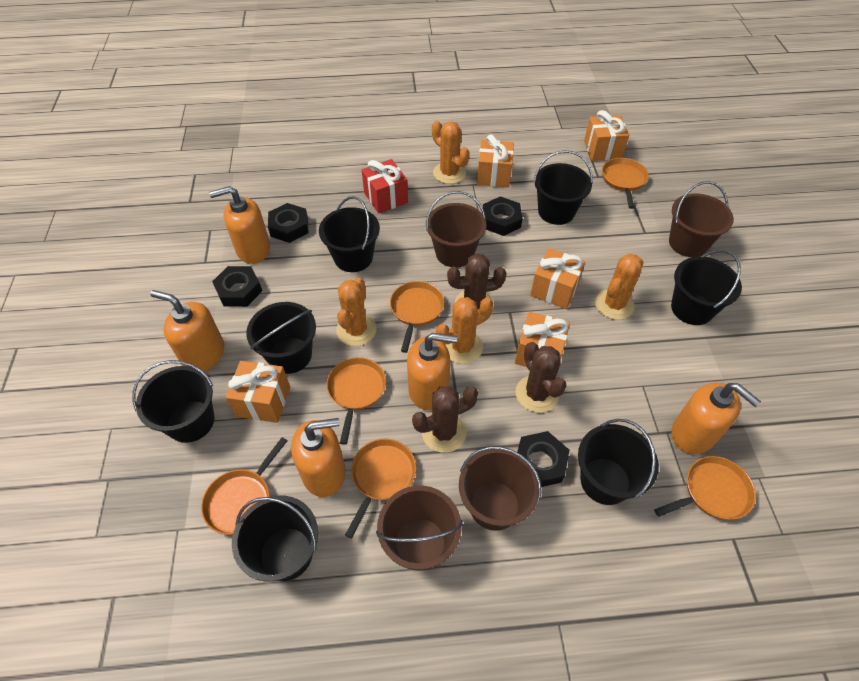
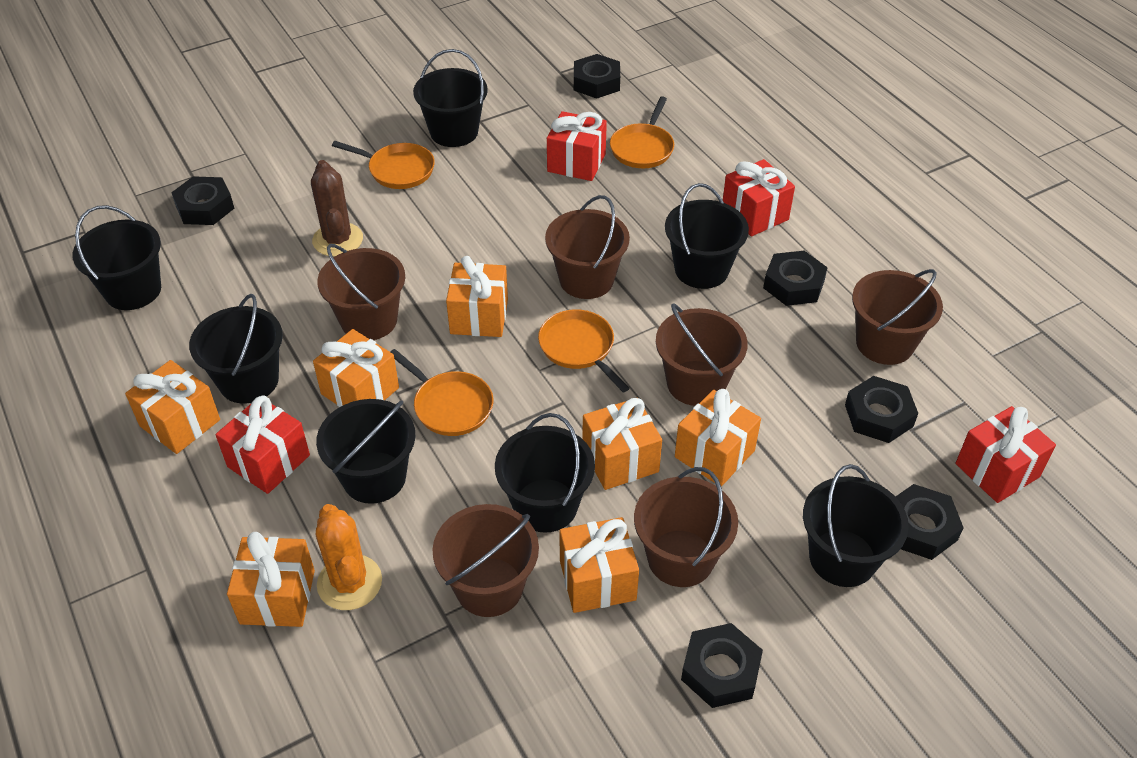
black nut: [212,266,262,307] [268,203,308,243] [483,196,523,236] [517,431,570,487] = 4 -> [171,176,234,225] [574,54,620,99] [681,623,763,708] [763,251,828,306] [845,376,918,443] [896,484,964,560] = 6
brown bucket: [376,485,463,571] [426,191,486,267] [459,446,541,531] [669,181,734,257] = 4 -> [317,244,405,340] [432,504,539,617] [545,195,630,299] [634,467,738,587] [656,304,748,406] [852,269,943,365] = 6
brown cactus: [412,386,478,453] [447,253,507,310] [516,342,567,413] = 3 -> [311,160,363,257] = 1
orange cactus: [336,278,377,346] [432,121,470,184] [436,297,493,364] [595,254,644,320] = 4 -> [316,504,382,610] = 1
orange gift: [226,361,290,423] [477,135,514,188] [515,312,570,367] [530,248,585,309] [584,110,629,161] = 5 -> [125,360,220,454] [227,532,315,627] [313,329,399,407] [446,256,508,337] [559,517,639,613] [582,398,662,490] [675,389,761,486] = 7
orange pan: [201,437,287,535] [326,357,386,445] [345,439,416,538] [390,281,444,353] [602,158,649,209] [654,456,756,520] = 6 -> [332,141,435,189] [390,349,493,436] [538,309,630,392] [610,96,674,168] = 4
orange soap dispenser: [150,290,224,372] [209,186,270,264] [291,418,346,497] [407,333,457,410] [671,383,761,454] = 5 -> none = 0
red gift: [362,159,408,213] = 1 -> [216,396,310,494] [547,111,607,181] [723,159,795,236] [955,406,1056,503] = 4

